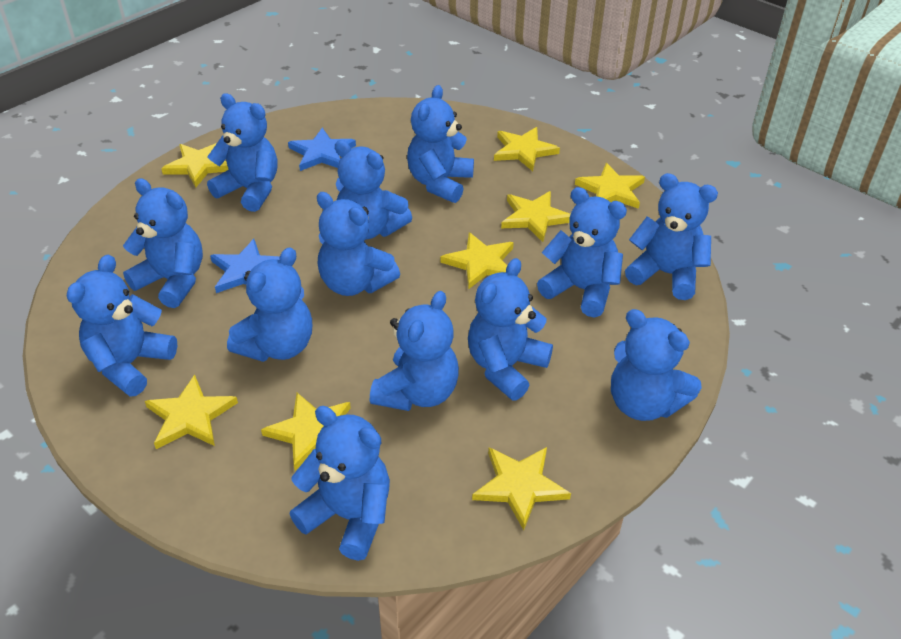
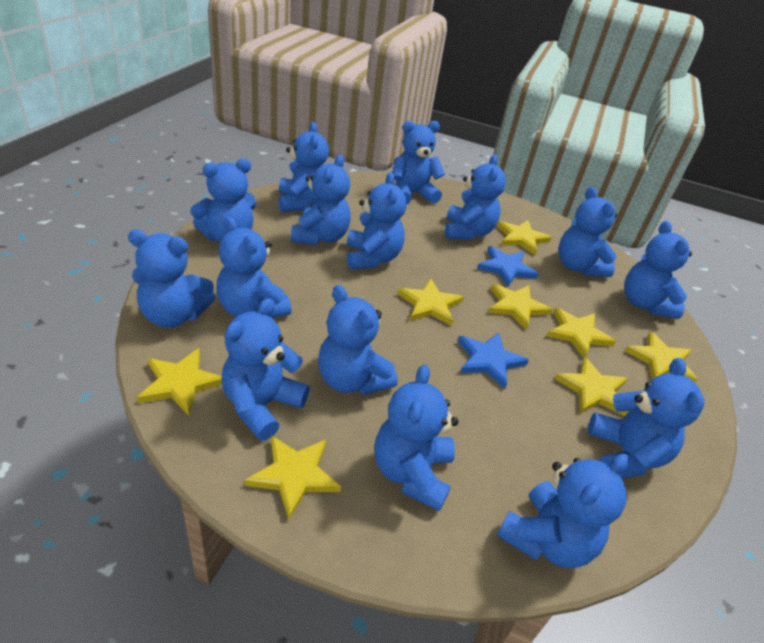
blue teddy bear: [67,255,177,397] [123,178,203,308] [207,93,278,212] [227,248,312,362] [290,406,390,561] [317,192,400,296] [335,140,412,240] [370,291,459,411] [407,85,474,203] [468,258,553,400] [537,187,627,317] [611,309,702,421] [625,173,718,300] = 13 -> [128,230,215,328] [190,158,257,242] [216,216,291,318] [222,298,310,441] [279,122,329,212] [291,155,351,245] [318,285,397,395] [347,172,407,270] [375,364,459,511] [393,121,445,204] [445,154,506,240] [497,454,629,568] [558,187,617,277] [588,358,704,478] [625,221,692,319] = 15

